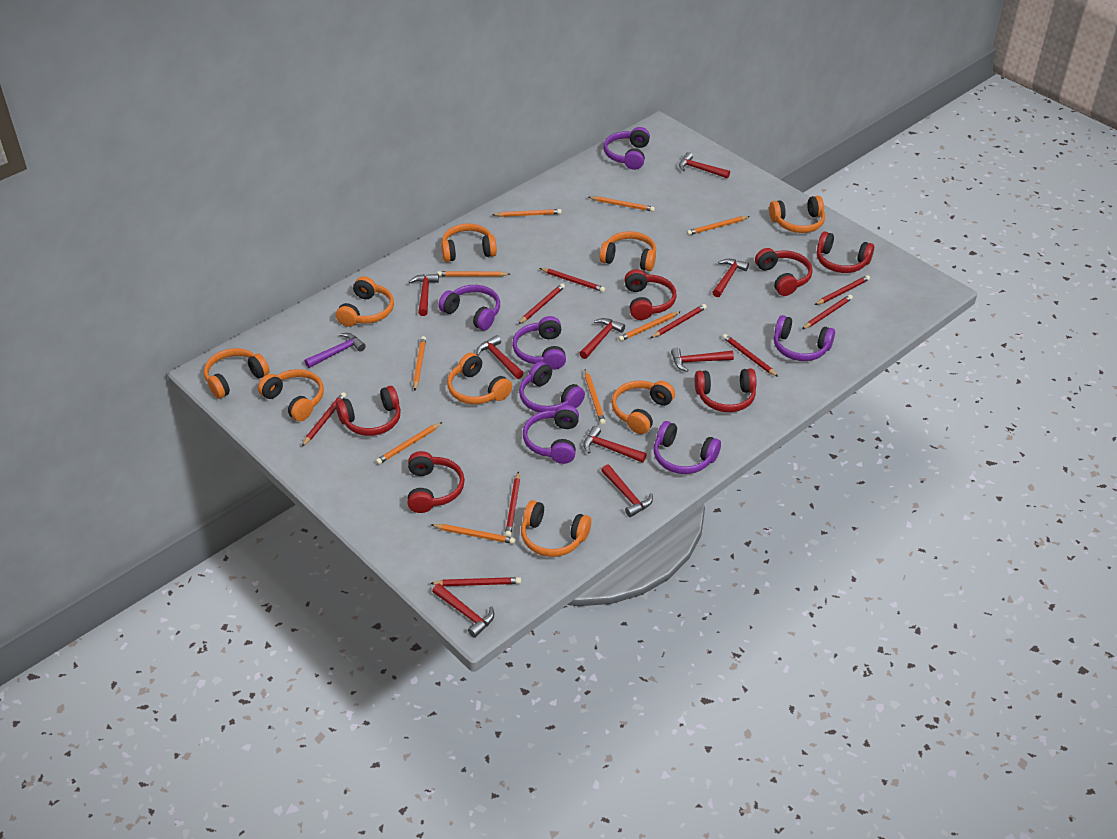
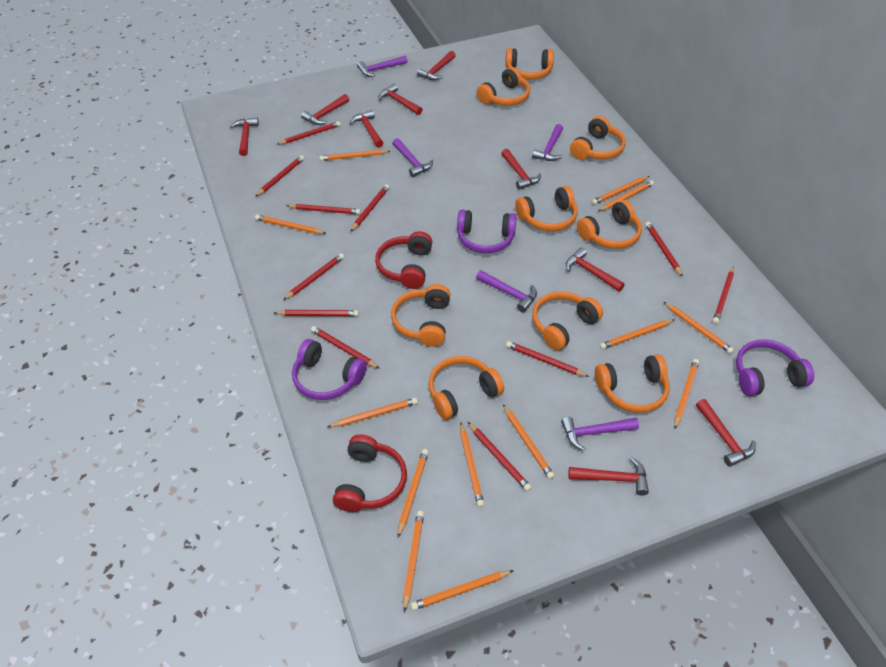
orange pencil: [376,422,442,465] [413,336,426,391] [431,524,516,544] [437,271,510,277] [493,209,562,217] [585,369,606,425] [589,196,655,212] [618,311,681,341] [687,216,750,235] = 9 -> [255,215,326,234] [319,150,390,161] [327,398,418,427] [398,449,429,537] [403,511,424,612] [411,570,514,610] [460,423,484,507] [503,404,555,479] [592,176,649,205] [598,180,654,212] [600,319,674,349] [664,302,734,354] [674,359,699,429] = 13
purple hammer: [305,333,366,368] = 1 -> [357,56,408,77] [392,138,433,177] [476,270,537,312] [532,124,563,161] [561,417,639,451] = 5
purple headphones: [438,285,500,331] [512,316,566,370] [519,361,585,412] [523,405,579,464] [604,127,650,170] [654,421,721,474] [774,315,835,361] = 7 -> [292,339,367,400] [457,210,517,253] [736,339,814,396] = 3
red headphones: [336,386,401,436] [408,451,465,513] [624,269,676,320] [695,368,756,412] [755,248,813,296] [817,232,874,273] = 6 -> [333,434,407,512] [375,231,432,289] = 2
red pencil: [302,392,346,446] [430,577,521,586] [505,471,520,537] [518,283,565,324] [540,268,605,292] [651,304,707,338] [723,334,778,377] [802,295,853,329] [815,275,870,305] = 9 -> [255,155,304,197] [274,310,359,316] [276,121,341,145] [283,253,344,300] [286,204,361,215] [311,326,380,369] [350,184,389,232] [468,422,532,491] [506,341,589,377] [645,222,683,277] [713,266,734,324] = 11

